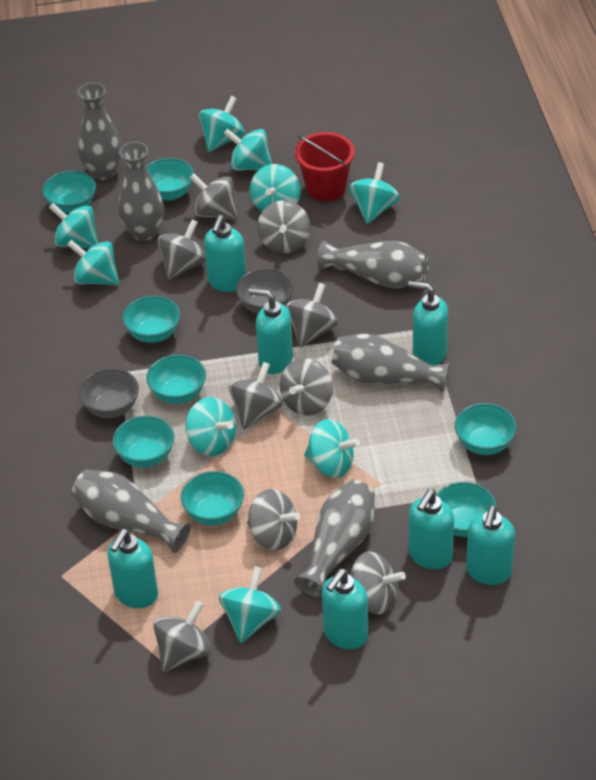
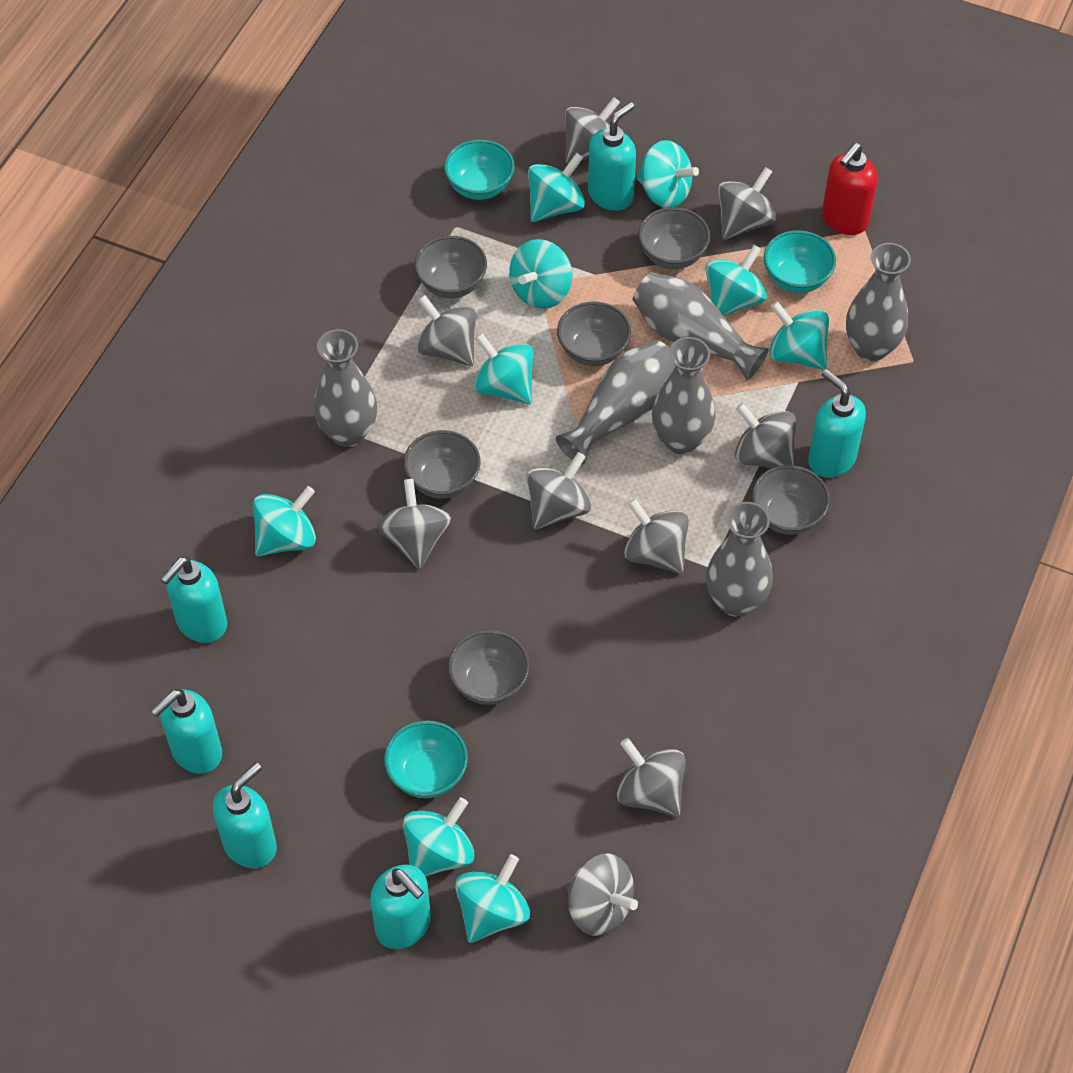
grey bowl: [79,368,139,418] [236,268,293,314] = 2 -> [403,430,480,499] [414,236,487,298] [448,630,530,705] [557,302,631,366] [638,207,710,269] [752,465,830,535] = 6
red bucket: [295,132,355,201] = 1 -> none = 0
red soap dispenser: none = 0 -> [822,143,878,235] = 1
turquoise bowl: [42,171,96,213] [113,416,174,468] [122,296,180,343] [146,158,194,201] [146,354,206,404] [180,471,244,526] [436,482,497,537] [455,403,517,455] = 8 -> [384,721,468,798] [444,140,515,200] [763,230,836,293] = 3
turquoise soap dispenser: [107,529,158,608] [204,215,246,292] [249,288,293,374] [322,569,368,649] [408,281,448,365] [409,489,454,569] [466,505,515,585] = 7 -> [151,689,222,774] [160,557,227,643] [213,763,277,868] [370,865,431,949] [588,102,636,211] [808,369,866,478] = 6

